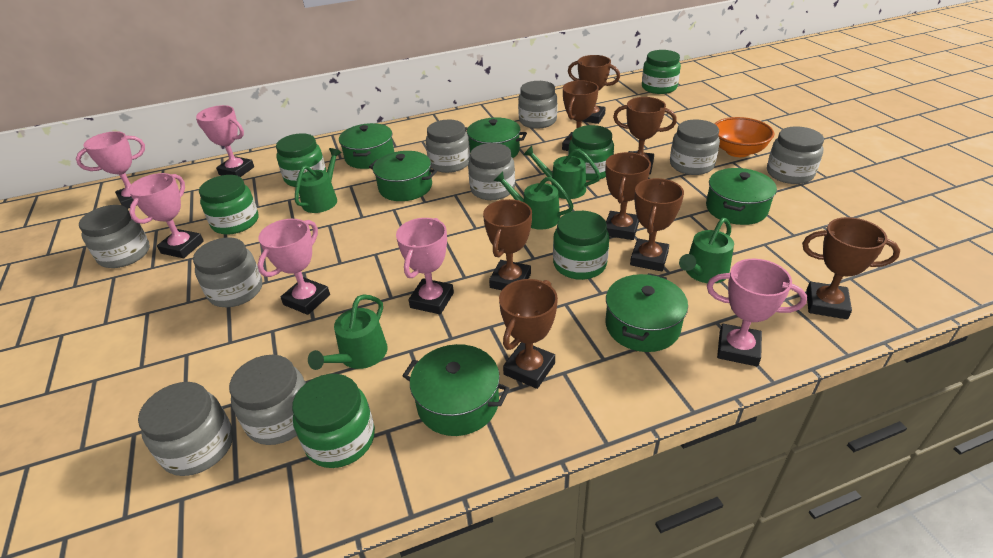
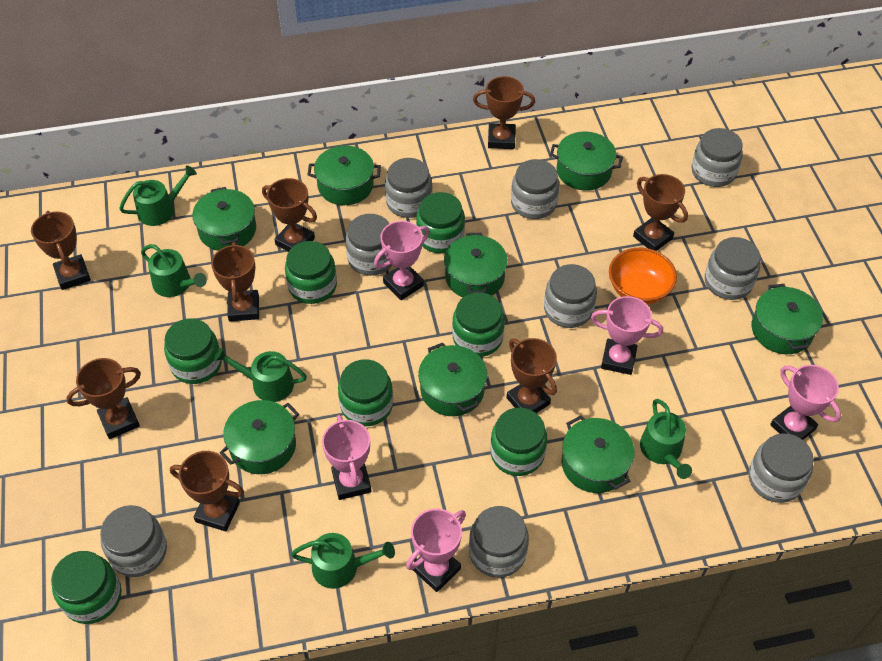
green jar: [199,175,258,235] [276,133,326,187] [292,374,375,468] [553,211,609,280] [568,125,614,181] [642,50,681,94] = 6 -> [51,551,122,624] [164,318,222,384] [285,241,337,304] [338,359,393,426] [416,192,465,253] [452,292,505,357] [490,408,547,476] = 7
green pot: [339,123,394,169] [369,151,437,201] [402,344,510,436] [465,117,527,158] [606,273,688,352] [706,168,777,225] = 6 -> [192,187,256,251] [220,400,299,474] [308,146,381,205] [418,343,487,416] [444,233,508,297] [550,131,623,191] [562,416,635,493] [752,284,823,354] = 8
pink trophy: [76,131,145,209] [128,173,204,258] [196,105,254,177] [258,219,330,315] [396,218,454,314] [707,259,807,366] = 6 -> [322,415,371,500] [374,221,430,300] [406,509,466,592] [591,296,663,375] [770,365,841,440] = 5

